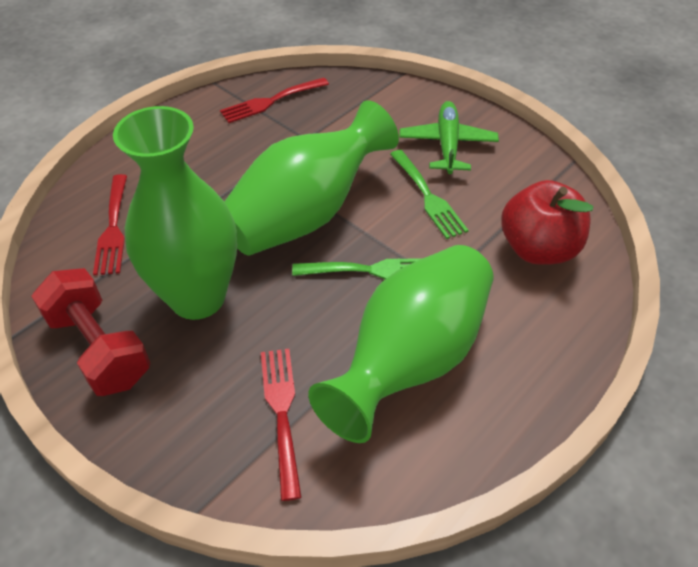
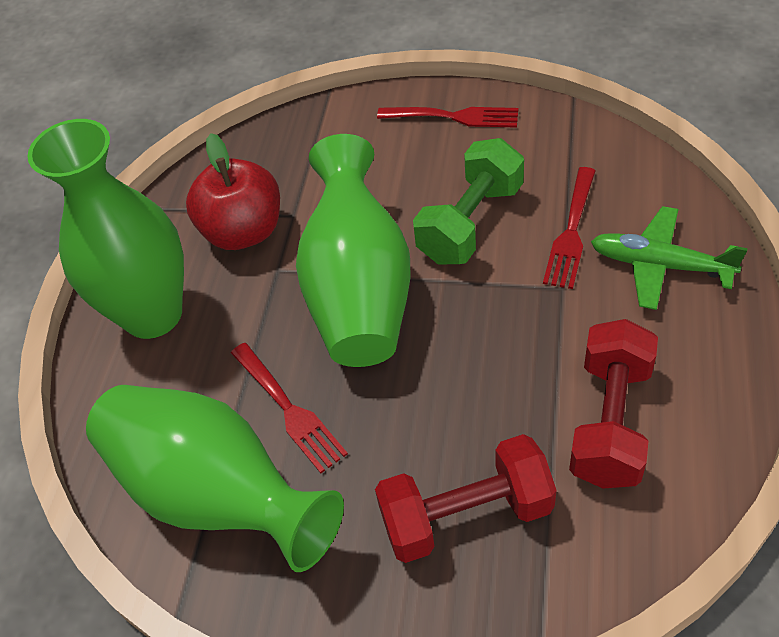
green dumbbell: none = 0 -> [413,138,524,265] = 1
green fork: [292,258,422,279] [390,150,469,239] = 2 -> none = 0
red dumbbell: [31,268,151,396] = 1 -> [375,434,557,563] [569,319,658,489] = 2

